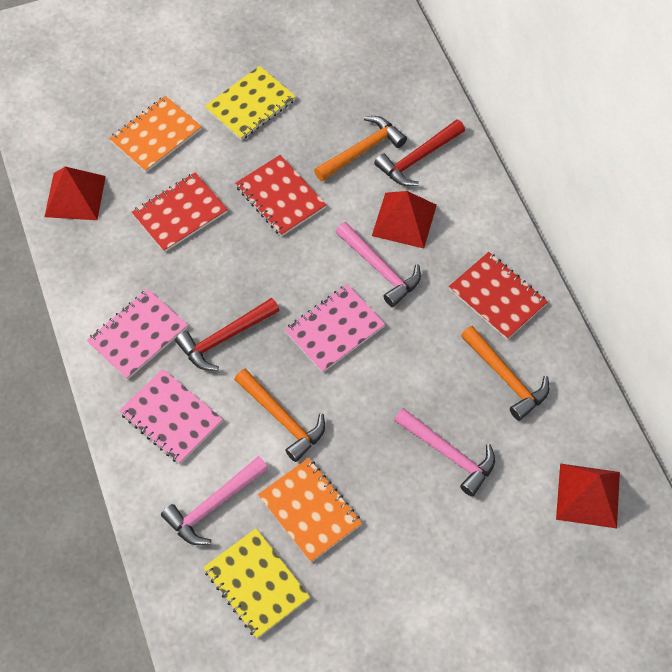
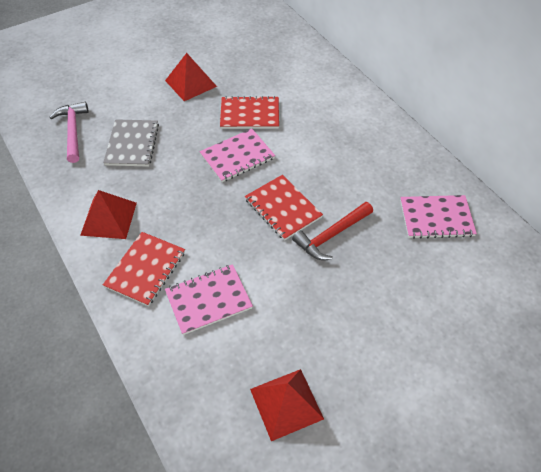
grey notebook: none = 0 -> [103,119,159,167] = 1
orange hammer: [234,369,325,462] [314,116,407,181] [461,326,550,421] = 3 -> none = 0
orange notebook: [109,96,202,172] [258,458,362,562] = 2 -> none = 0
pink hammer: [161,456,268,545] [336,222,421,307] [394,408,495,497] = 3 -> [49,102,88,163] = 1
red hammer: [175,298,280,371] [374,119,465,186] = 2 -> [292,202,373,260] = 1
yellow notebook: [203,528,310,639] [205,66,296,140] = 2 -> none = 0

